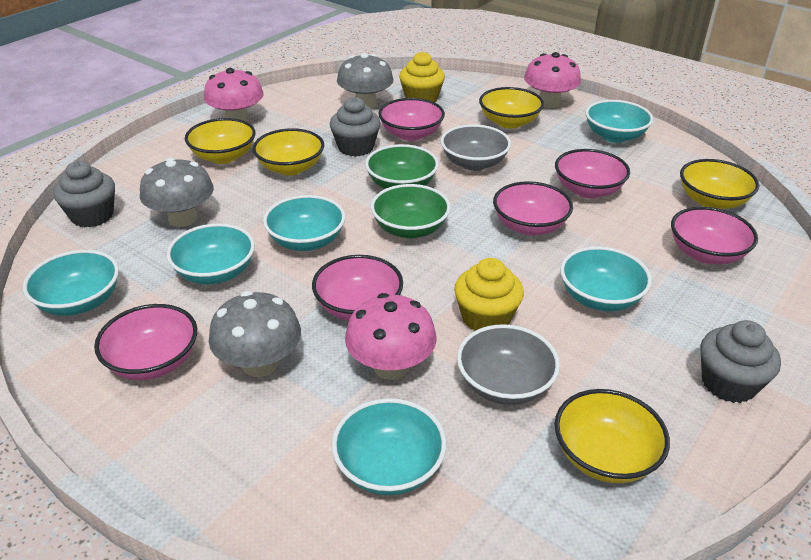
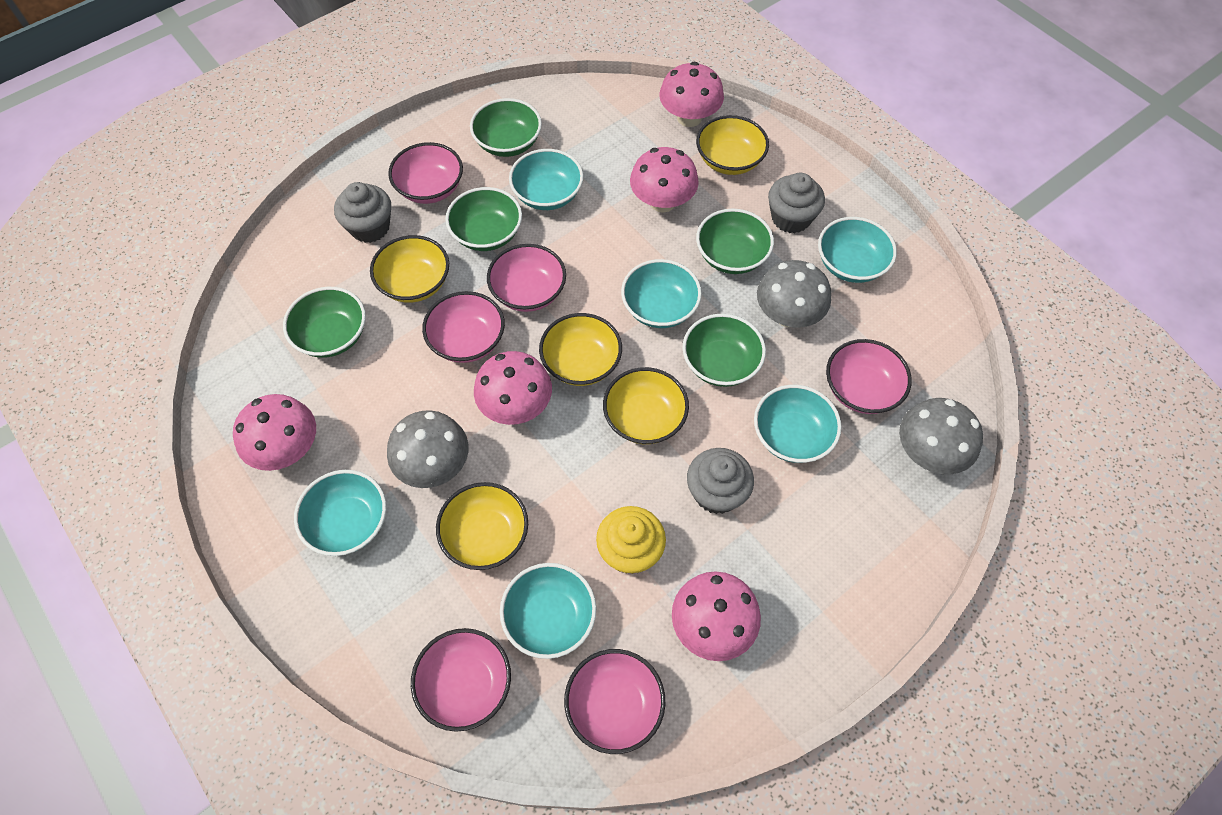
green bowl: [365,144,439,189] [371,184,451,238] = 2 -> [283,287,366,358] [445,187,522,251] [470,98,542,157] [682,314,766,387] [696,209,774,274] = 5
grey bowl: [441,124,511,171] [457,324,560,405] = 2 -> none = 0
pink mushroom: [204,68,264,122] [345,293,436,380] [524,52,581,108] = 3 -> [233,394,316,471] [474,351,552,425] [630,147,699,213] [659,62,724,127] [672,571,761,661] = 5
yellow cupcake: [399,52,445,102] [454,258,524,331] = 2 -> [596,506,666,574] = 1

